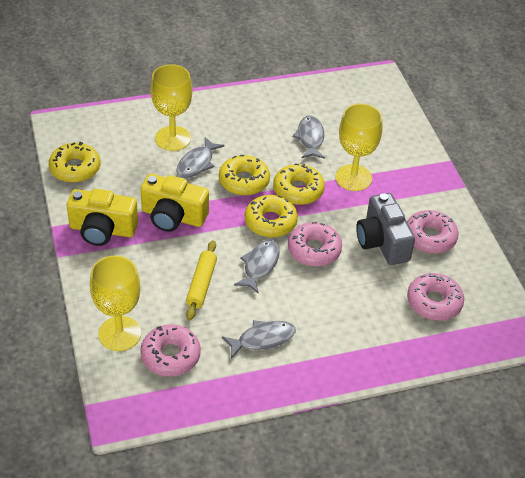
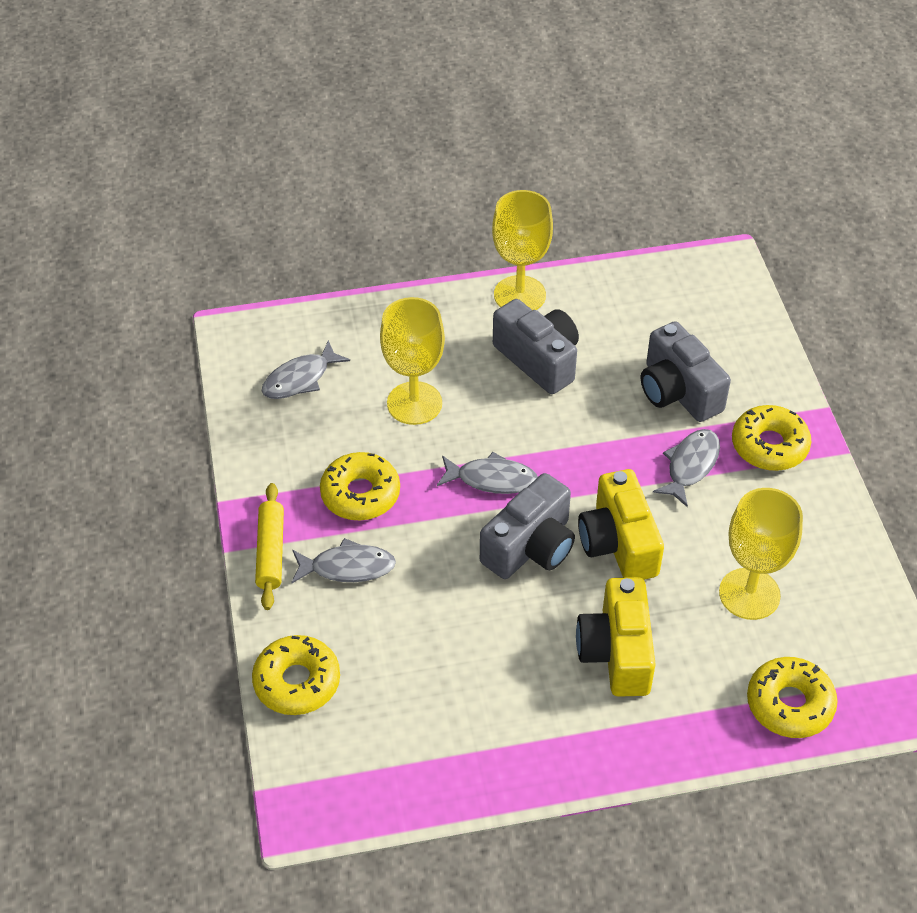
grey camera: [356,193,415,265] = 1 -> [480,473,575,579] [493,299,579,394] [641,321,731,422] = 3
pink donut: [140,324,201,376] [288,221,342,267] [407,210,459,253] [407,273,464,321] = 4 -> none = 0

